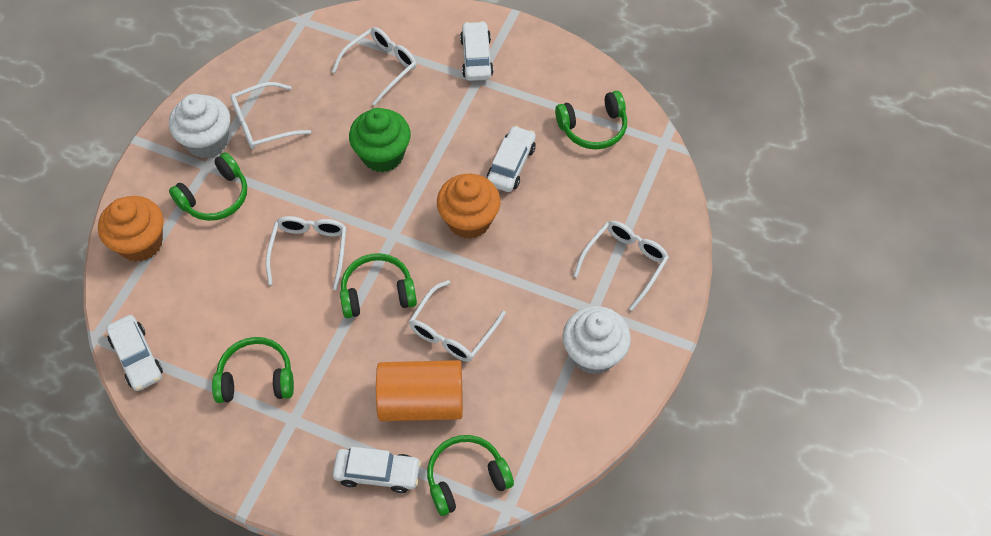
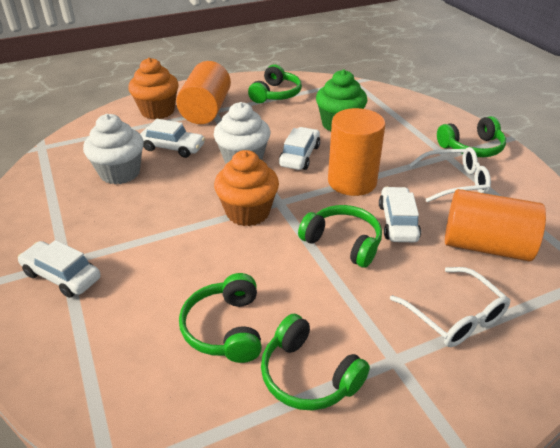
orange cylinder: [376,360,463,421] = 1 -> [176,61,231,124] [328,108,386,196] [445,189,546,261] = 3
white glasses: [230,82,311,149] [266,216,347,290] [332,27,416,106] [409,280,506,362] [573,221,669,311] = 5 -> [390,267,510,347] [409,147,491,203] = 2

